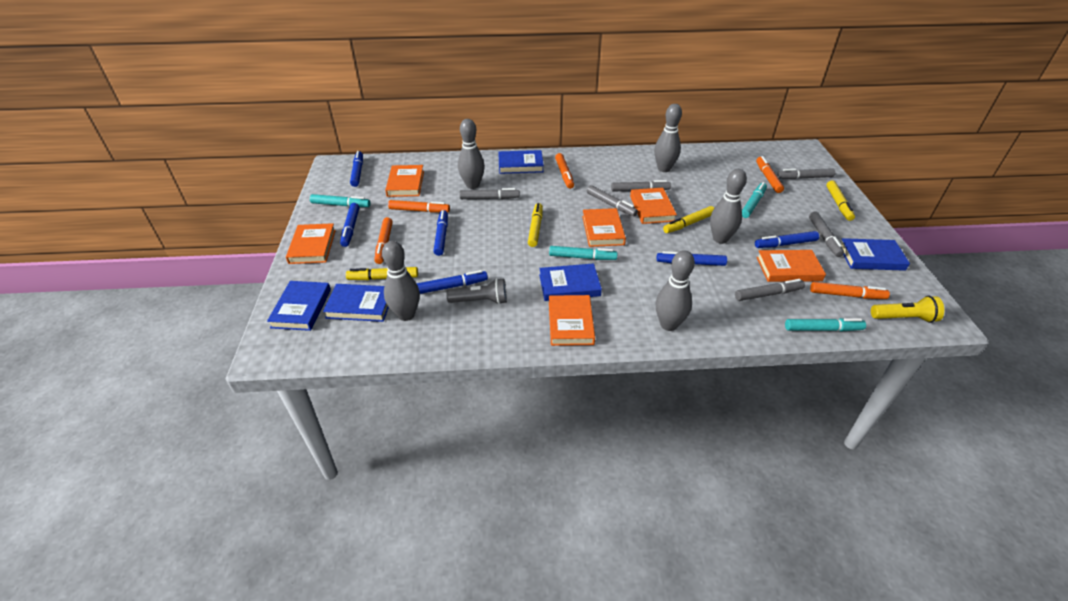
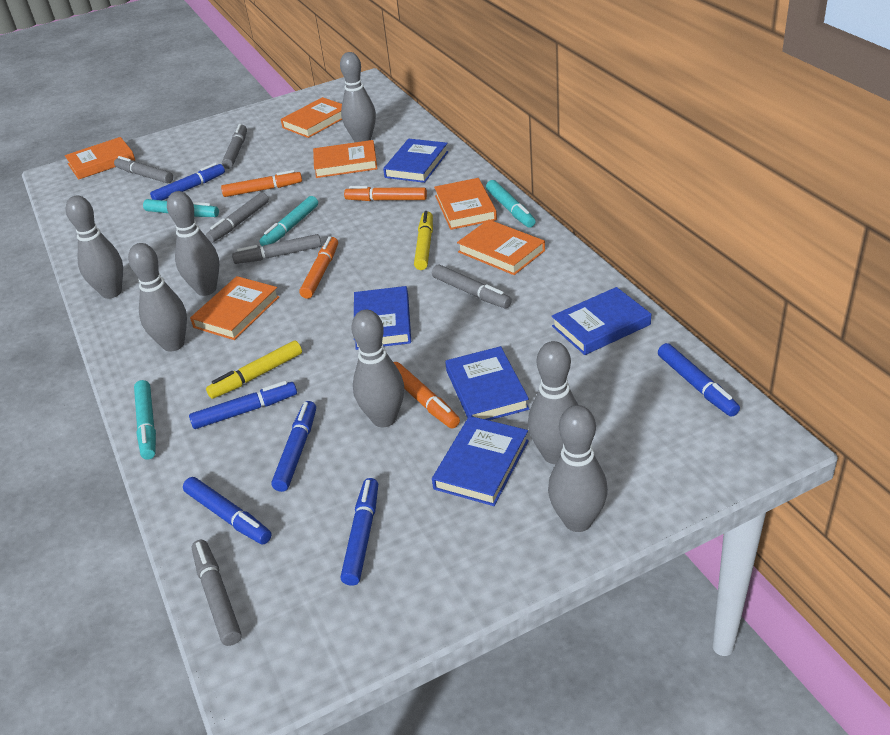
grey bowling pin: [382,241,420,321] [458,119,485,189] [654,104,682,172] [656,250,695,331] [710,169,747,244] = 5 -> [66,196,123,299] [128,243,187,352] [167,191,219,296] [340,52,376,142] [351,310,404,427] [528,341,578,464] [548,405,608,532] = 7
grey flashlight: [446,278,507,304] = 1 -> none = 0
orange marker: [374,217,393,264] [388,200,450,213] [555,153,574,189] [756,156,784,193] [810,282,890,299] = 5 -> [221,170,302,197] [299,236,338,299] [344,186,427,201] [393,362,460,428] = 4
yellow flashlight: [871,296,944,323] = 1 -> none = 0
yellow marker: [346,267,418,280] [528,203,543,247] [663,206,714,233] [826,180,855,221] = 4 -> [206,341,302,399] [414,211,433,270] = 2

